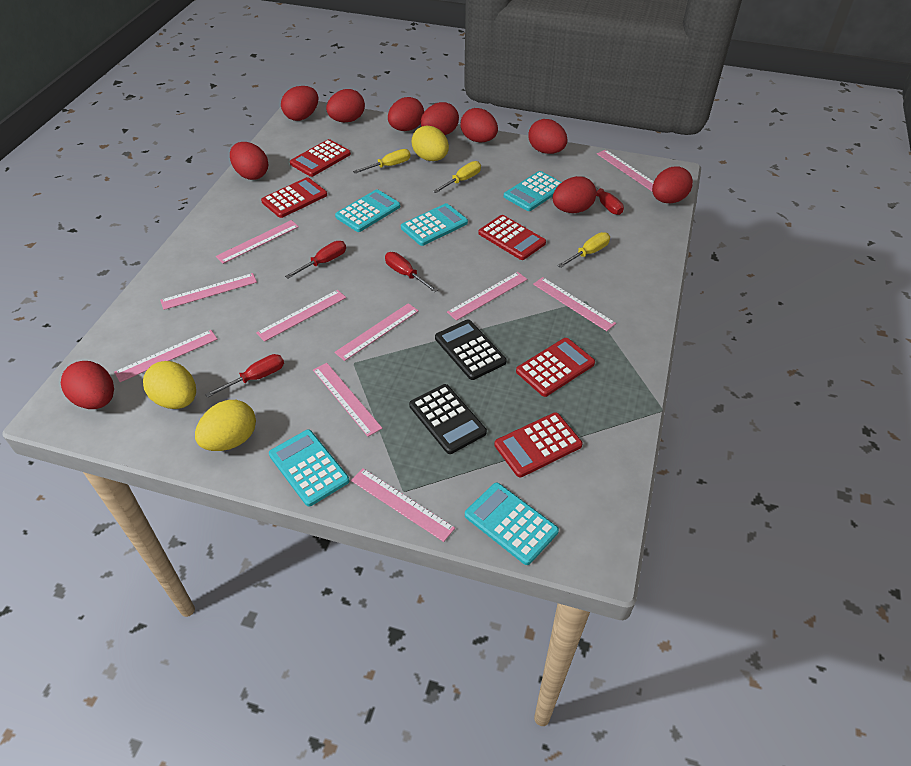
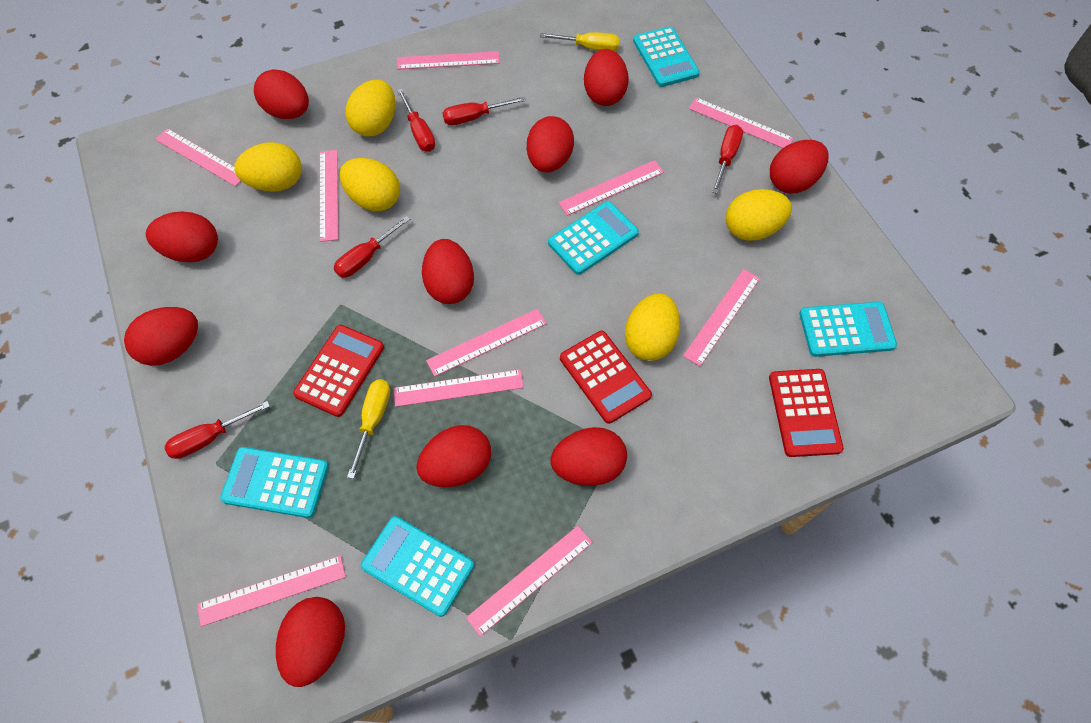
black calculator: [409,384,487,454] [435,320,506,380] = 2 -> none = 0
red calculator: [261,177,327,218] [290,139,351,177] [478,215,546,260] [494,412,583,477] [516,338,595,397] = 5 -> [293,325,384,417] [560,331,652,424] [769,369,844,457] = 3
red screwdriver: [205,354,284,398] [285,241,346,279] [385,252,438,292] [582,176,624,215] = 4 -> [165,401,270,459] [334,216,410,278] [397,89,435,152] [442,97,526,125] [712,125,743,194] = 5
yellow egg: [143,361,196,409] [195,400,256,451] [411,125,449,161] = 3 -> [234,142,302,192] [339,158,400,211] [345,80,395,137] [625,293,680,361] [726,189,792,241] = 5
yellow screwdriver: [353,149,411,173] [433,161,481,193] [557,232,610,268] = 3 -> [347,379,390,479] [539,32,620,51] = 2

